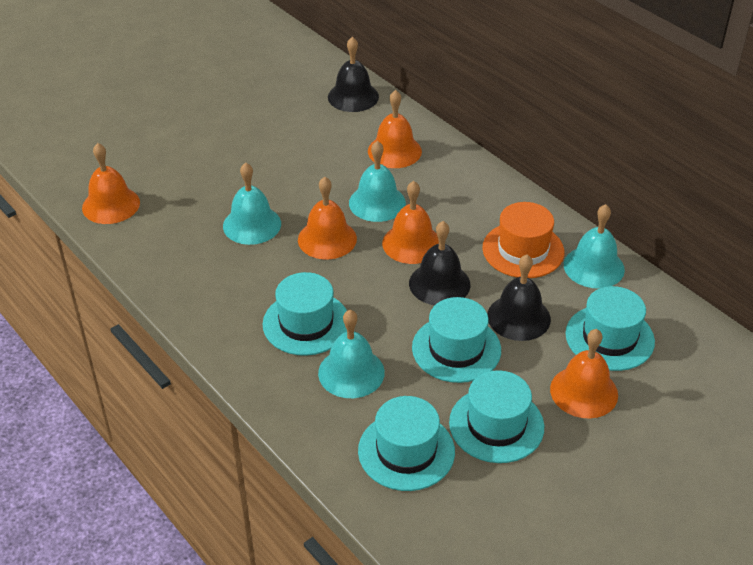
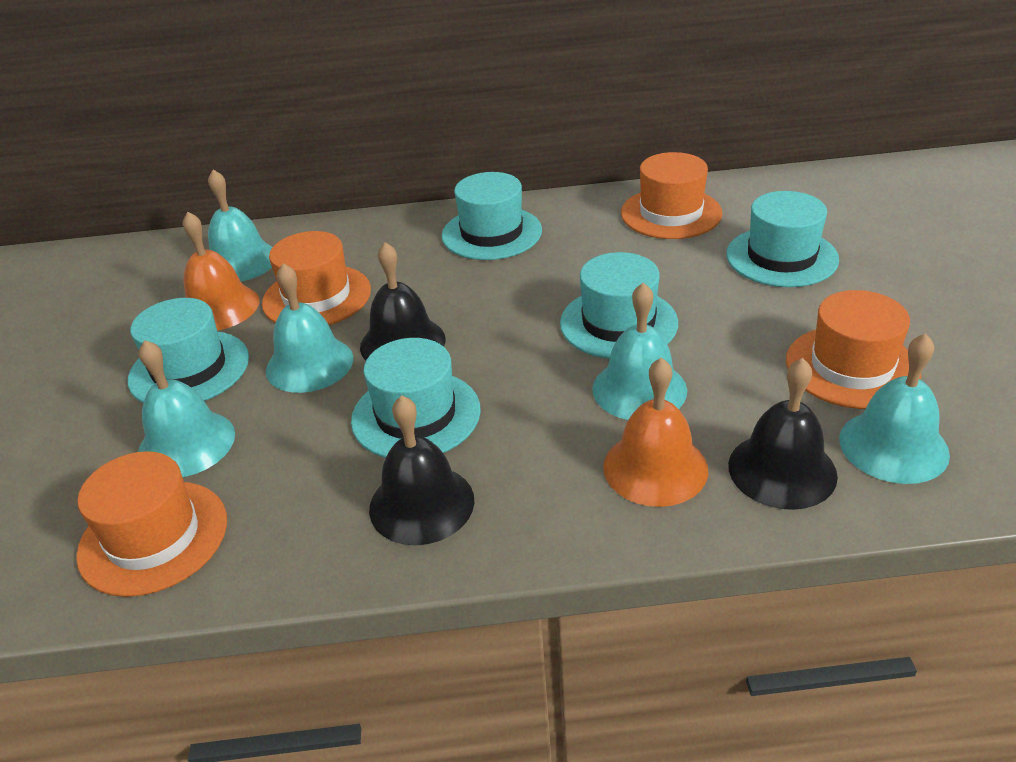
orange bell: [82,143,140,224] [298,177,357,259] [368,90,422,168] [382,181,439,264] [550,329,618,419] = 5 -> [183,212,260,330] [603,357,708,507] = 2
orange hat: [482,202,564,278] = 1 -> [76,451,227,597] [262,231,371,325] [621,152,722,239] [786,290,921,409] = 4
turquoise bell: [223,163,281,245] [318,310,385,398] [349,141,406,222] [564,204,625,289] = 4 -> [138,340,235,477] [208,169,272,282] [266,263,353,393] [592,283,687,420] [839,333,950,484] = 5

